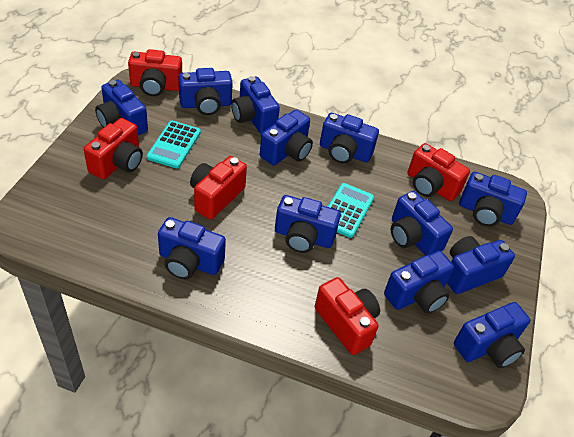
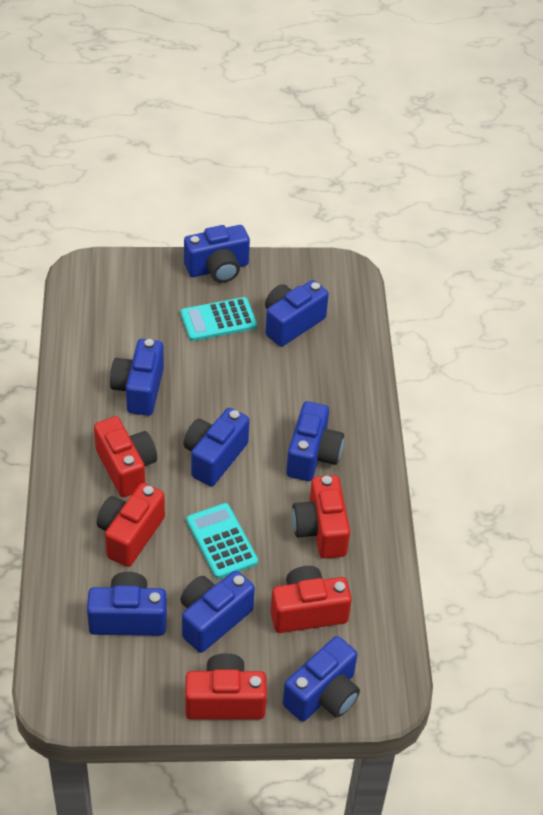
blue camera: [95,80,148,135] [158,217,226,279] [179,68,233,115] [231,76,280,134] [260,110,313,166] [275,195,341,253] [320,113,379,164] [384,251,454,314] [391,191,453,255] [447,236,515,294] [454,302,530,368] [459,172,527,226] = 12 -> [87,572,167,636] [110,339,164,416] [181,571,255,653] [183,408,250,486] [184,225,250,283] [265,280,329,347] [283,636,360,722] [286,401,344,481] = 8

